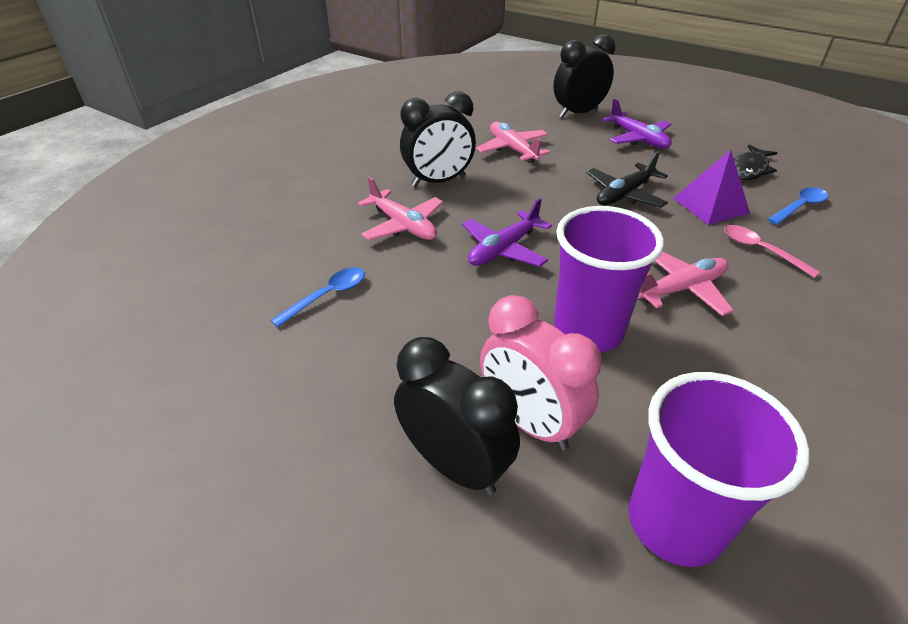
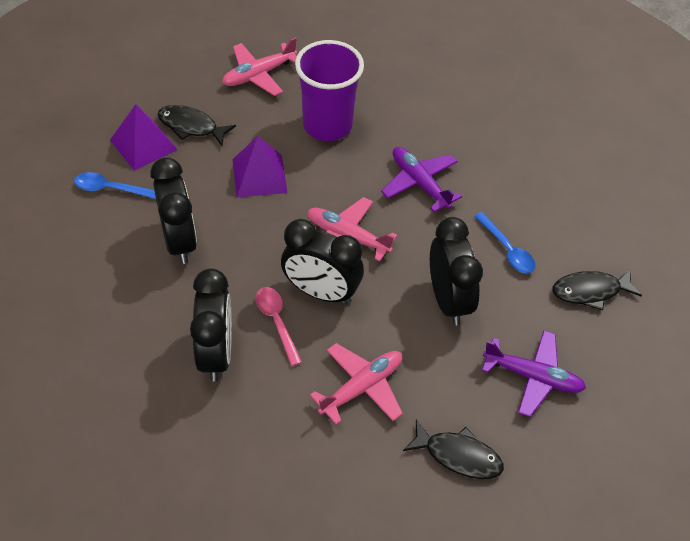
black clock: [394,337,520,495] [400,91,476,187] [553,34,615,118] = 3 -> [150,157,197,264] [190,268,232,382] [281,219,364,304] [430,217,483,326] = 4
black fish: [734,145,777,180] = 1 -> [157,105,236,146] [403,420,504,479] [553,269,642,310] = 3
black plane: [586,151,668,208] = 1 -> none = 0
pink clock: [480,295,602,450] = 1 -> none = 0
purple cup: [554,206,664,352] [629,372,810,567] = 2 -> [295,40,364,141] = 1
purple pyramid: [673,150,750,225] = 1 -> [110,104,178,171] [233,136,288,198] = 2

